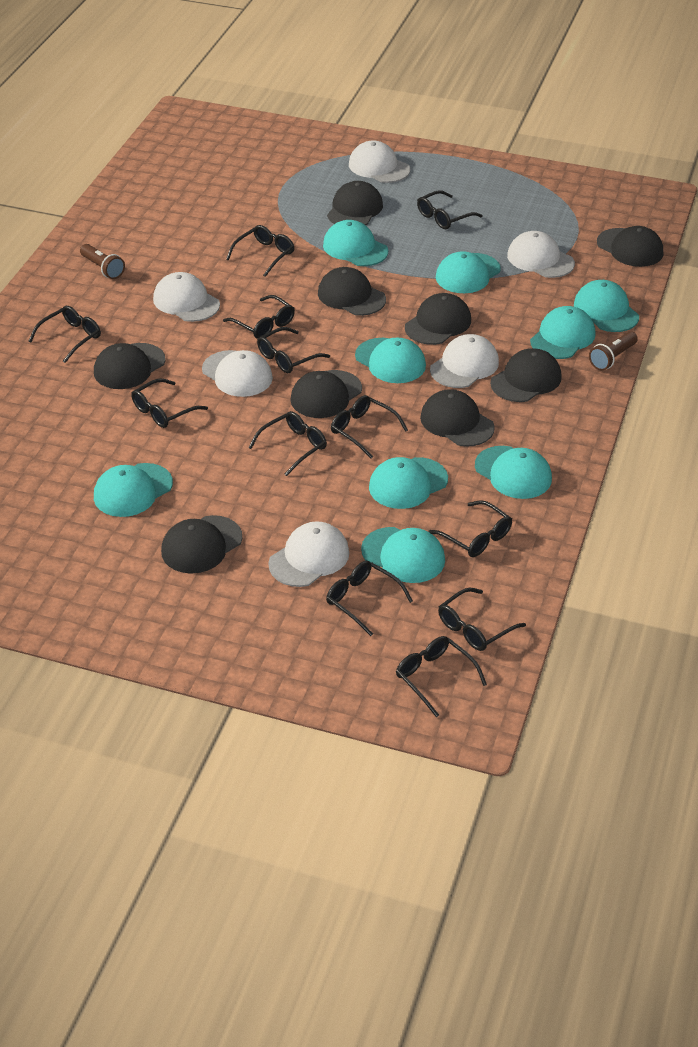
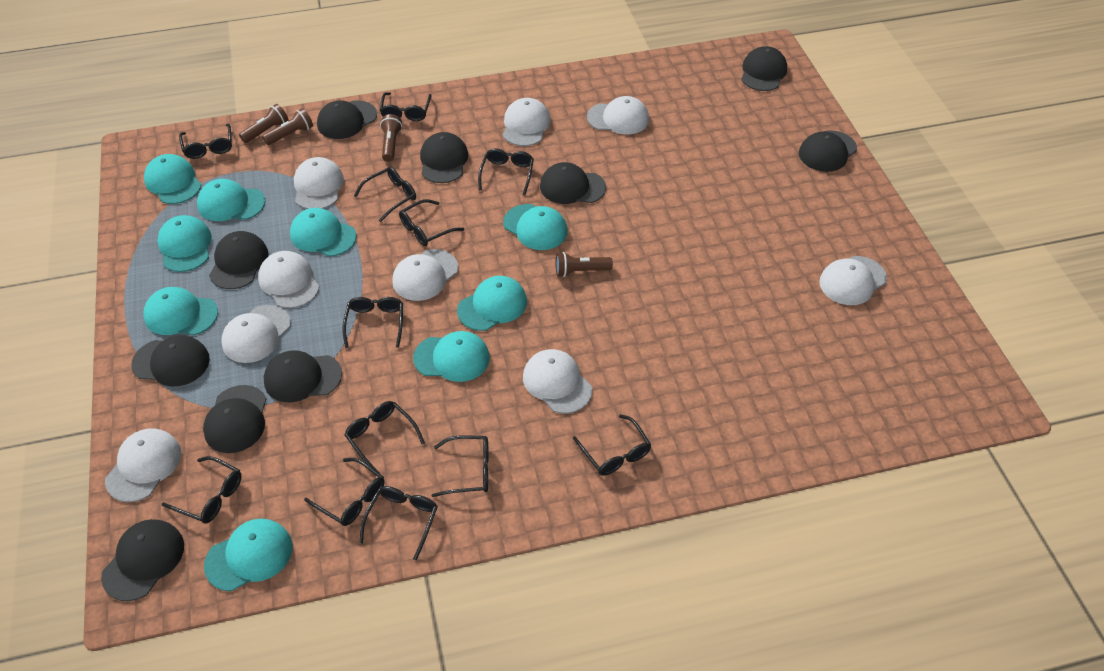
black cap: [94,343,166,389] [161,515,242,574] [290,370,362,418] [318,267,386,316] [327,181,383,225] [405,293,471,345] [420,389,495,447] [490,348,562,402] [597,226,663,267] = 9 -> [101,519,184,601] [131,335,210,386] [203,385,267,453] [209,231,268,289] [264,350,342,402] [317,100,377,139] [420,132,468,183] [540,162,606,204] [741,46,787,91] [799,130,857,172] = 10
brown flashlight: [80,244,125,279] [589,331,638,371] = 2 -> [239,104,289,143] [262,108,313,145] [380,114,402,162] [556,252,613,277] = 4
white cap: [153,272,220,322] [202,350,273,397] [268,521,349,587] [349,140,410,183] [430,334,499,388] [507,231,575,278] = 6 -> [105,428,181,502] [221,305,291,363] [258,251,319,308] [294,157,344,209] [392,249,458,301] [503,98,550,146] [523,349,592,414] [587,96,649,134] [819,256,887,305] = 9

